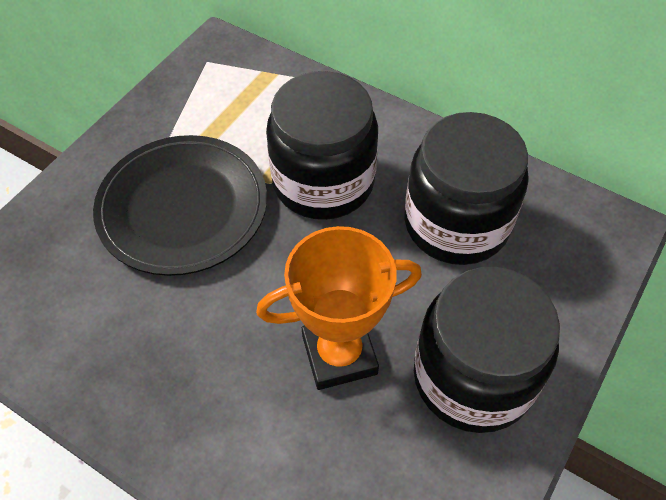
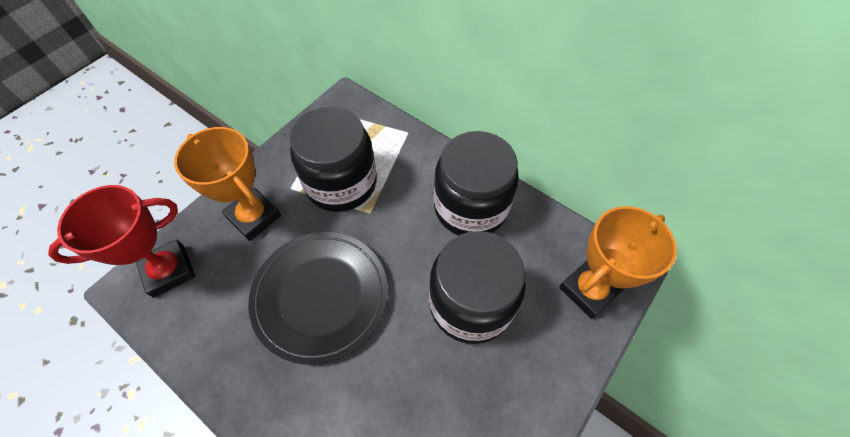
orange trophy: [256,226,422,390] = 1 -> [174,127,281,241] [559,206,677,319] = 2
red trophy: none = 0 -> [48,185,195,298] = 1

